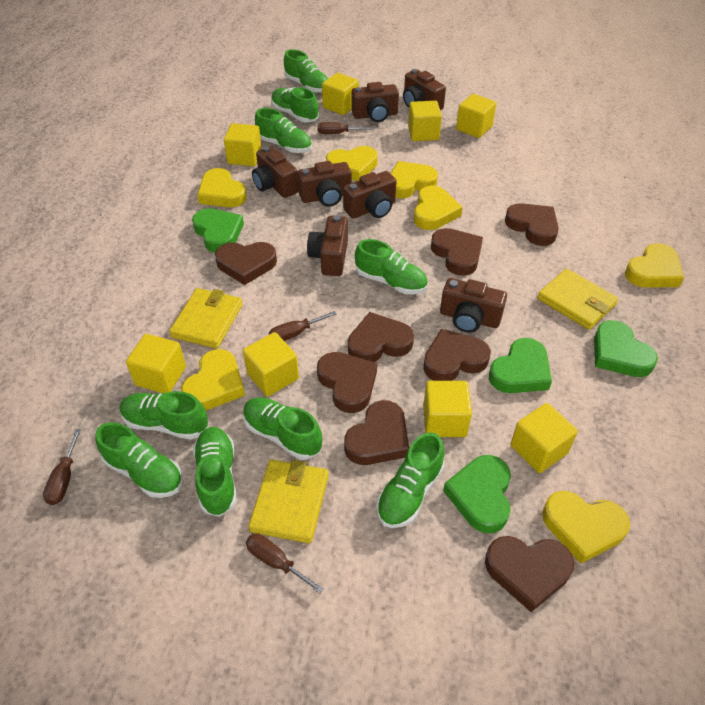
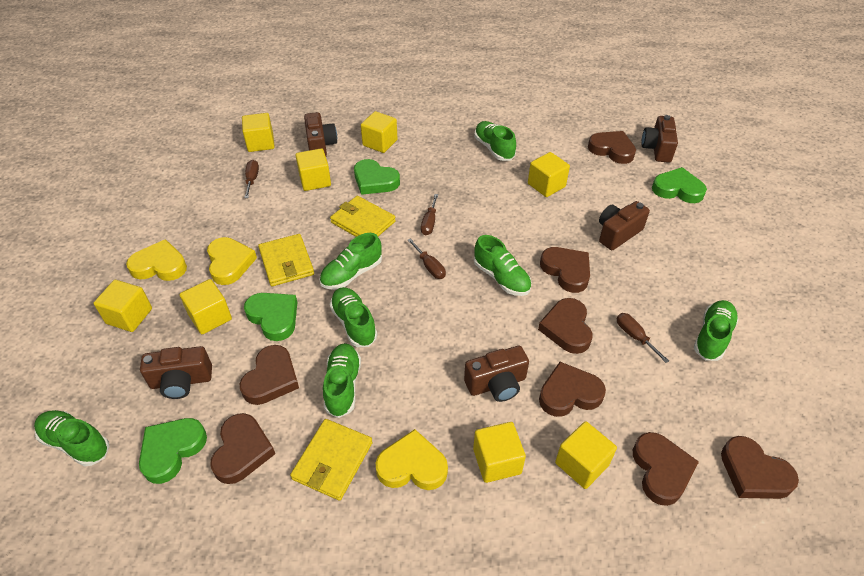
brown camera: [252,146,299,198] [297,161,351,207] [307,215,348,276] [343,171,397,218] [352,82,399,122] [403,69,446,110] [440,278,507,333] = 7 -> [140,346,212,399] [304,112,337,156] [464,346,529,402] [599,201,650,250] [641,115,678,163] = 5
green shoe: [96,422,183,498] [120,391,208,440] [193,427,237,517] [243,397,322,460] [255,108,312,153] [271,87,319,123] [284,49,328,93] [355,239,428,294] [376,432,445,528] = 9 -> [34,410,109,466] [319,233,382,290] [323,343,361,418] [330,287,377,347] [474,121,516,161] [474,235,532,296] [694,300,739,361] = 7
yellow heart: [181,349,245,410] [197,168,247,207] [326,146,378,181] [390,161,438,199] [414,186,463,230] [542,491,630,564] [625,243,684,288] = 7 -> [126,239,187,281] [207,237,257,285] [375,429,448,490] = 3

